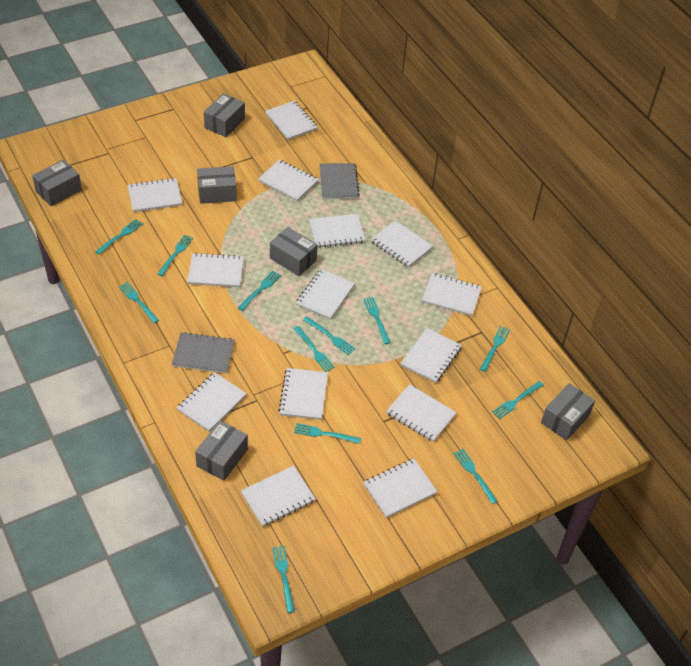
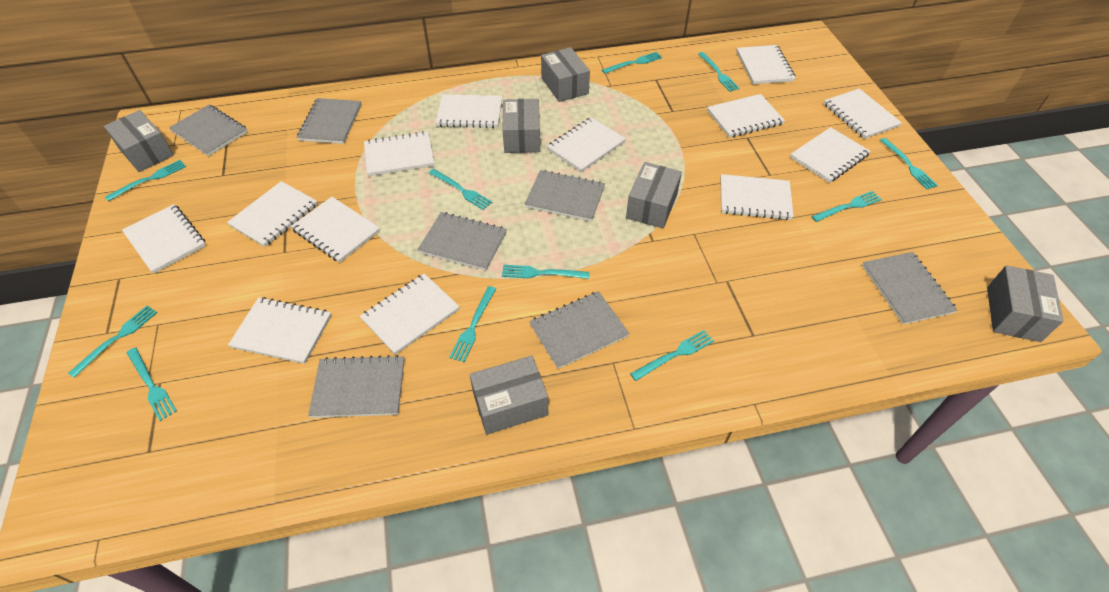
grey notebook: [172,332,235,374] [320,163,360,199] = 2 -> [169,105,248,156] [297,98,362,144] [308,355,405,418] [418,212,507,271] [525,170,605,222] [529,291,629,369] [862,252,957,325] = 7
turquoise fork: [95,219,143,255] [119,282,159,323] [158,235,193,276] [238,271,281,311] [272,546,295,613] [293,326,335,372] [294,423,361,444] [303,317,355,355] [364,297,390,344] [454,449,498,504] [480,326,510,372] [492,381,544,419] = 12 -> [68,306,158,378] [105,160,186,201] [127,347,177,421] [429,169,492,210] [449,286,496,362] [502,265,589,279] [602,52,662,74] [630,330,714,381] [698,52,740,92] [811,191,882,222] [880,138,938,189] = 11
white notebook: [127,178,183,212] [177,372,247,432] [187,253,244,287] [241,466,316,527] [258,159,318,201] [265,101,318,140] [278,368,328,420] [296,269,355,320] [309,214,365,248] [363,459,438,518] [371,221,433,268] [386,384,457,442] [400,328,462,383] [422,273,482,316] = 14 -> [122,204,206,274] [227,181,318,247] [228,297,331,364] [291,197,380,263] [360,273,460,355] [364,131,434,176] [436,94,502,128] [547,117,626,172] [707,94,785,138] [721,174,794,220] [736,45,796,84] [790,127,871,183] [824,89,902,139] = 13

